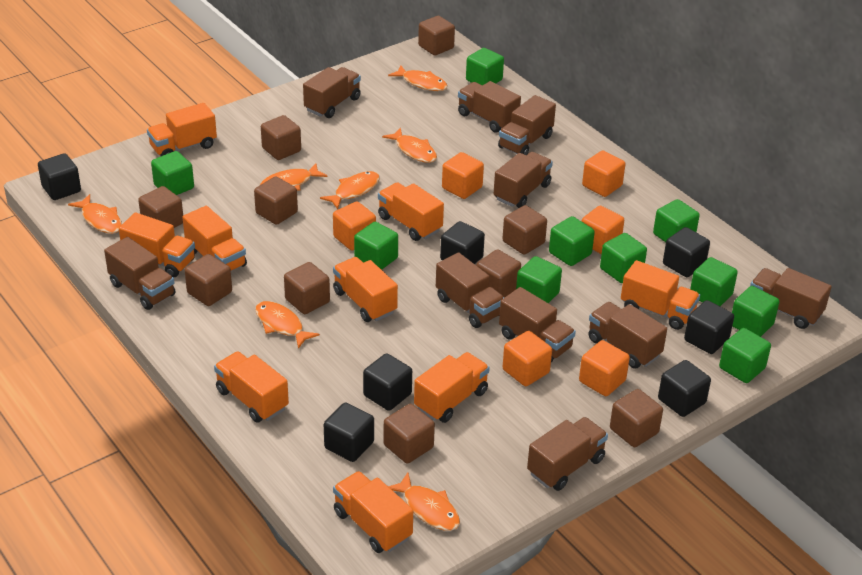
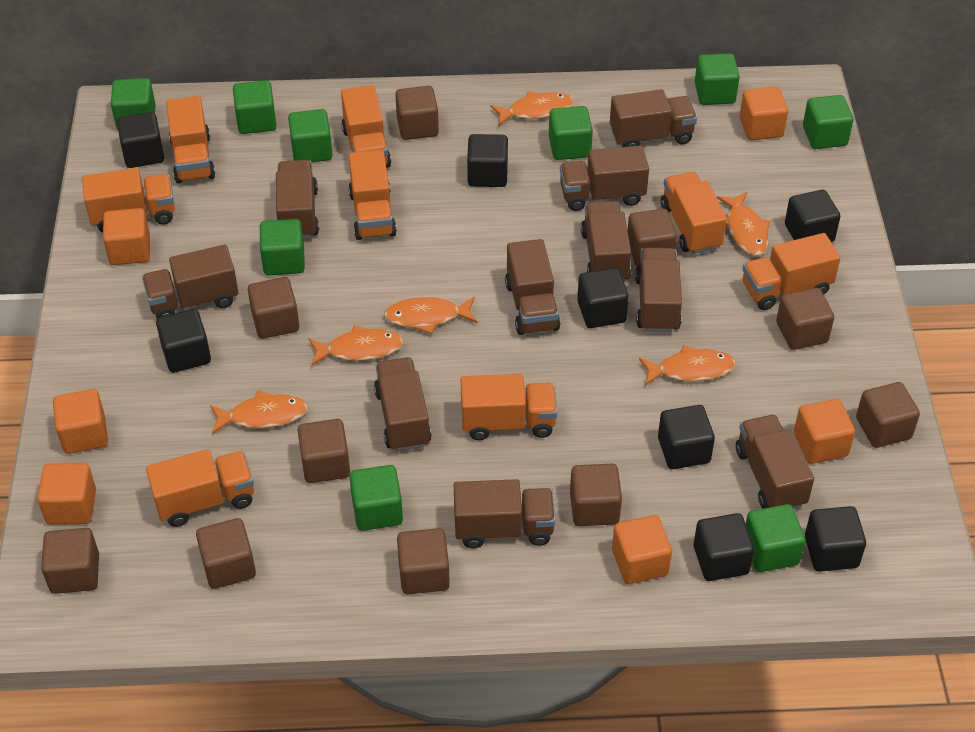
black cube: [38,153,81,200] [324,403,374,462] [363,353,412,411] [440,221,485,264] [658,360,711,417] [663,227,710,277] [684,300,734,354] = 7 -> [117,112,164,168] [156,309,211,373] [467,134,508,187] [577,268,629,328] [658,405,715,469] [693,513,754,581] [785,190,841,242] [805,506,866,572] = 8
green cube: [151,151,194,195] [354,222,398,270] [466,48,504,86] [516,256,562,303] [549,216,595,266] [600,233,647,283] [653,199,700,242] [690,257,738,306] [719,328,771,383] [732,286,779,337] = 10 -> [111,78,156,130] [233,80,277,134] [260,219,305,276] [288,109,333,162] [349,465,403,531] [549,106,593,160] [695,53,740,105] [746,504,806,572] [803,95,853,149] = 9
orange fish: [68,194,122,233] [255,301,320,349] [260,163,328,190] [320,171,380,209] [382,128,437,163] [388,65,448,91] [388,473,460,531] = 7 -> [210,390,308,434] [309,325,404,366] [384,296,477,334] [490,92,574,126] [639,345,736,386] [717,192,770,256] = 6
orange truck: [119,212,195,278] [147,103,217,156] [182,206,247,271] [214,351,289,423] [333,257,398,322] [333,471,413,553] [378,182,444,241] [414,352,490,423] [621,260,700,330] = 9 -> [82,168,175,232] [146,449,254,527] [166,96,215,183] [341,85,391,168] [348,150,397,240] [461,374,557,440] [661,172,727,254] [743,233,841,310] = 8

